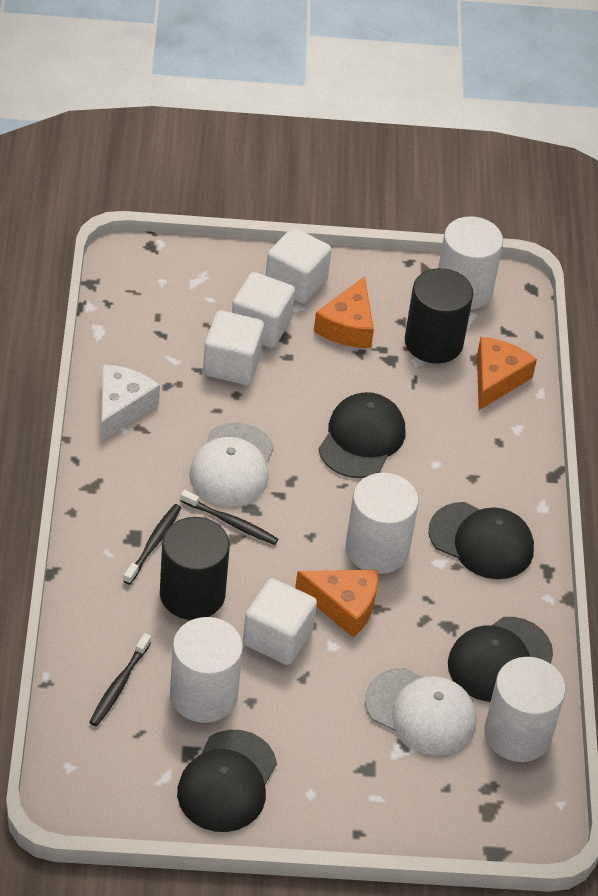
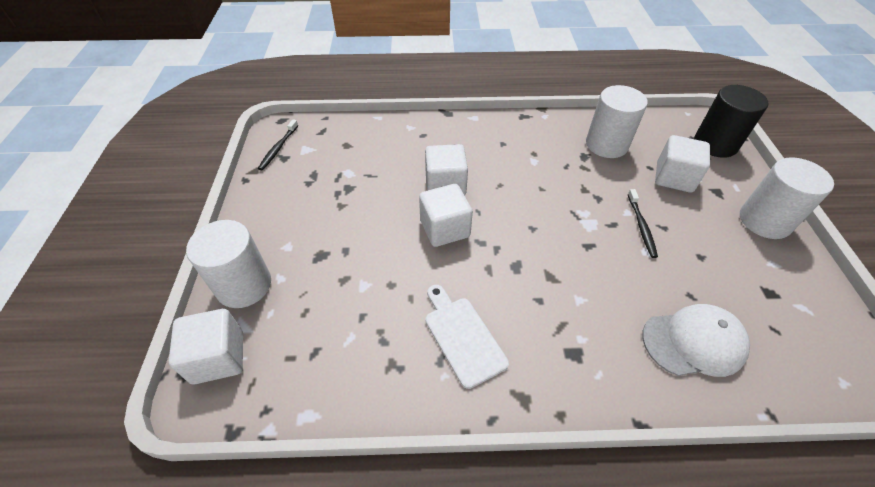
black cap: [177,730,277,832] [319,392,405,478] [429,502,534,579] [448,617,553,702] = 4 -> none = 0
black cylinder: [160,517,230,620] [405,268,473,363] = 2 -> [694,85,768,158] = 1
black toothbrush: [89,633,151,726] [123,504,181,584] [180,490,278,545] = 3 -> [258,119,298,171] [628,189,658,258] = 2
orange cheese: [295,570,378,638] [314,276,374,348] [477,337,537,410] = 3 -> none = 0
white cap: [189,423,274,507] [365,668,477,756] = 2 -> [643,304,750,377] = 1
white cheese: [101,365,160,441] = 1 -> none = 0
white cutting board: none = 0 -> [426,285,509,389] = 1
white cylinder: [170,617,243,723] [346,473,419,574] [438,216,503,310] [484,657,566,762] = 4 -> [186,220,271,308] [586,85,648,158] [740,157,834,239] = 3

